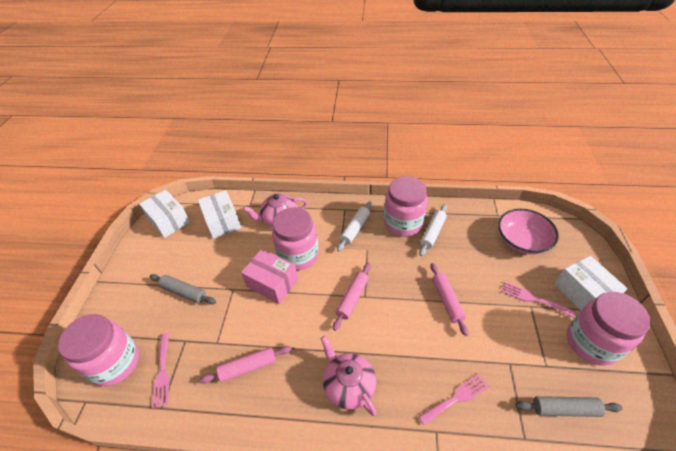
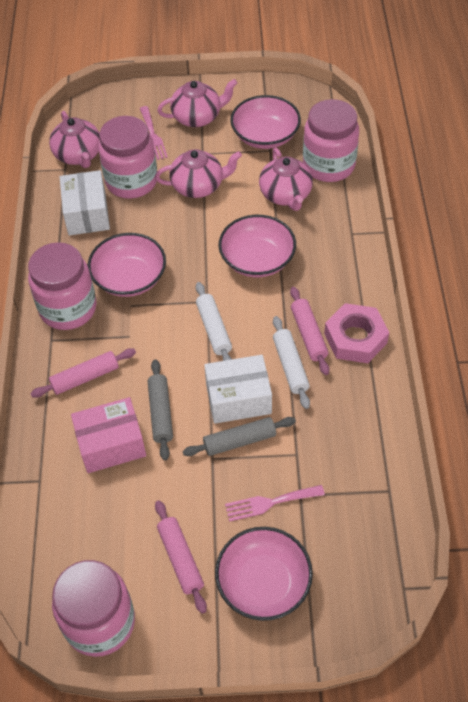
pink bowl: [498,209,559,254] = 1 -> [88,233,166,297] [215,527,313,621] [218,215,296,277] [230,95,301,149] = 4
pink fork: [152,333,170,408] [418,374,490,425] [501,282,575,318] = 3 -> [140,106,168,160] [225,485,325,522] = 2
pink nut: none = 0 -> [324,303,389,363] = 1
pink teapot: [243,193,307,227] [321,336,376,416] = 2 -> [49,111,100,168] [155,149,242,198] [157,79,237,127] [259,148,313,211] = 4
white box: [139,189,190,238] [198,190,241,239] [554,256,628,310] = 3 -> [60,170,110,235] [204,355,272,424] = 2

